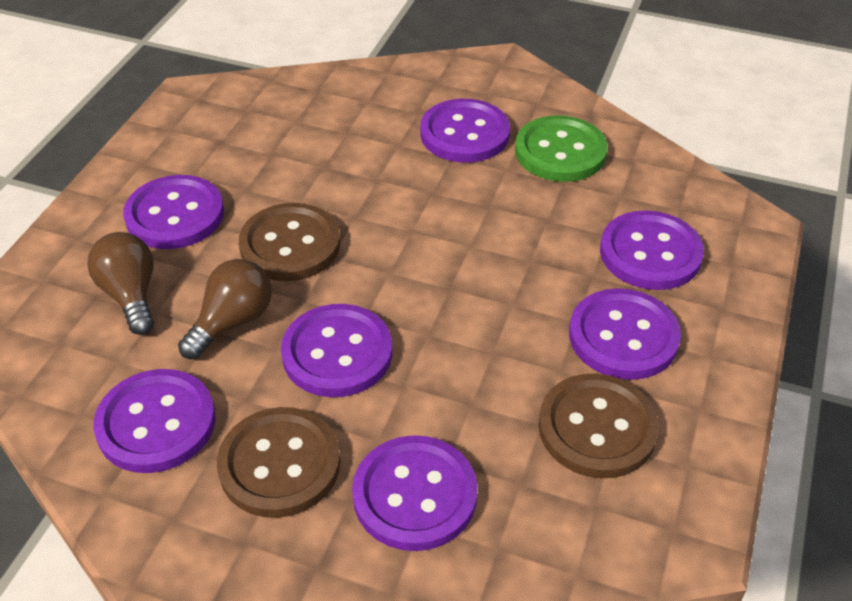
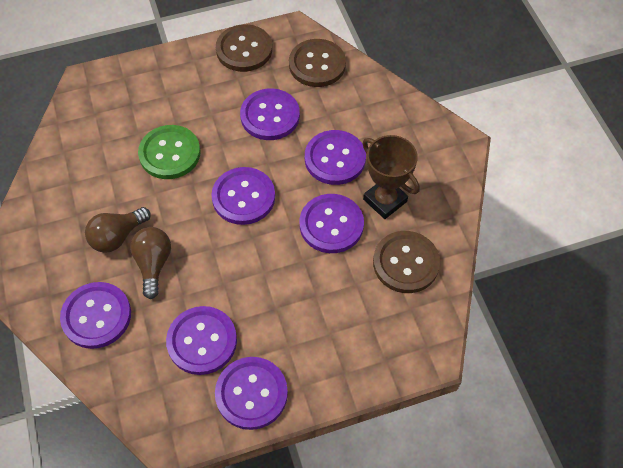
brown trophy: none = 0 -> [363,135,420,219] = 1

